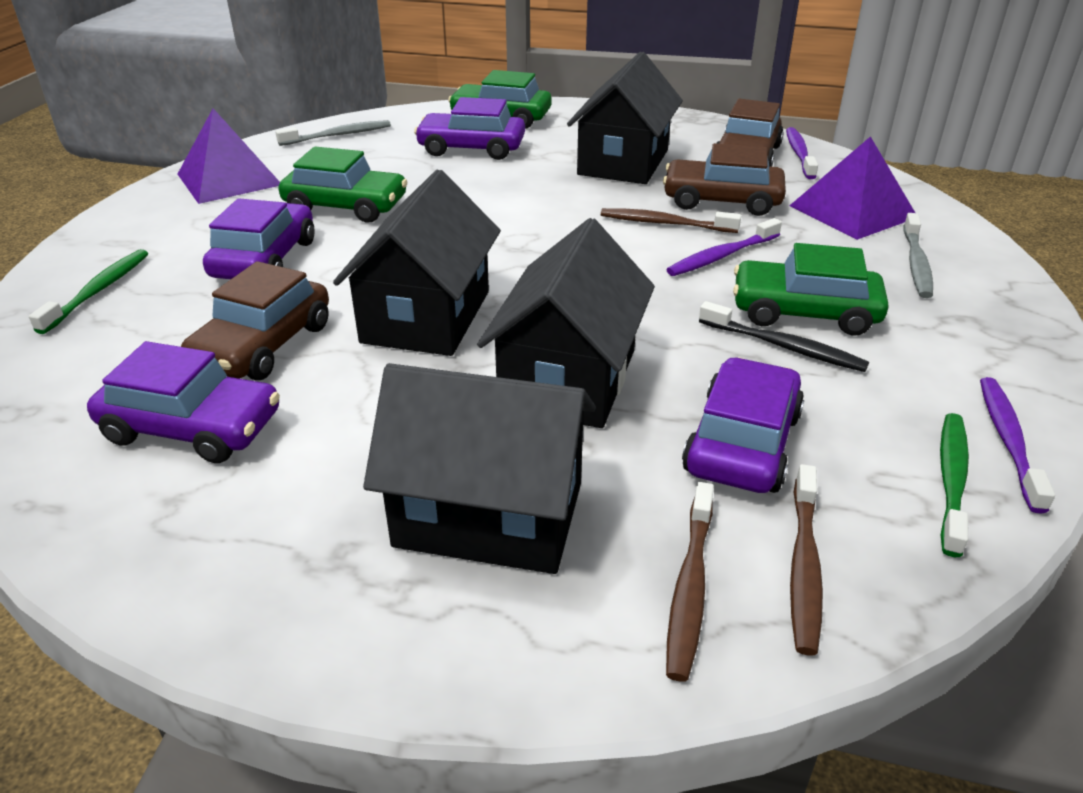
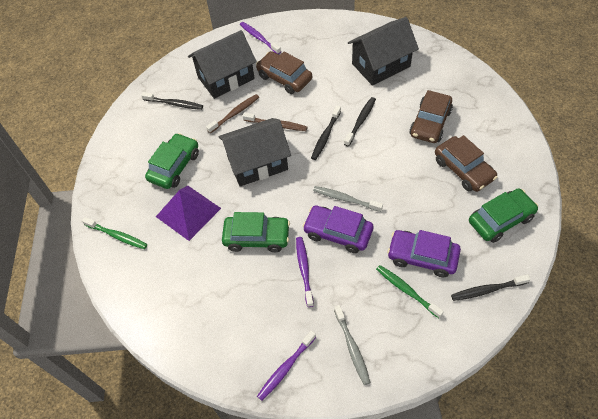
black house: [333,169,501,356] [363,363,596,574] [477,218,655,428] [567,52,683,184] = 4 -> [188,30,257,99] [219,118,291,186] [348,17,419,86] = 3
black toothbrush: [699,301,869,372] = 1 -> [141,92,203,110] [311,106,341,160] [344,97,376,147] [451,274,531,301] = 4
brown toothbrush: [601,208,741,233] [666,482,714,682] [790,464,823,656] = 3 -> [206,94,259,133] [243,112,308,131] = 2
purple car: [87,341,280,463] [203,198,315,279] [414,97,525,160] [682,357,804,493] = 4 -> [303,206,373,253] [387,230,461,277] = 2
purple pyramid: [178,108,280,204] [790,136,915,240] = 2 -> [156,185,221,241] = 1

